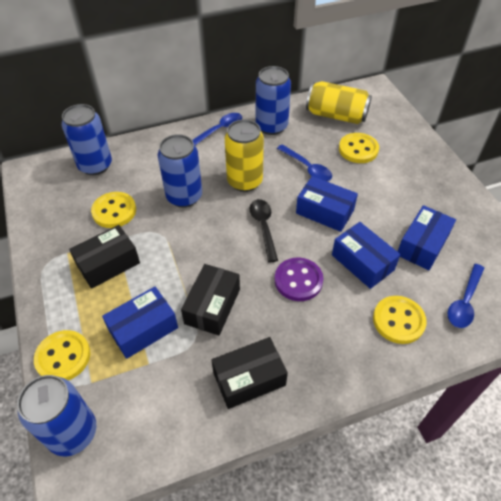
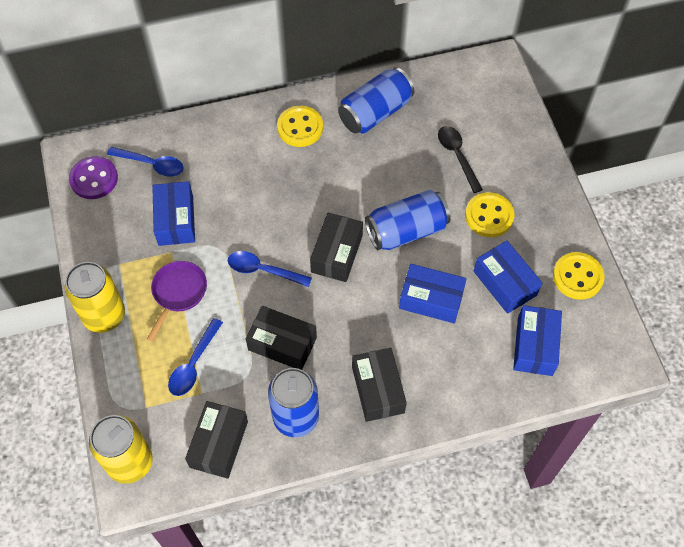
black box: [69,225,140,289] [181,264,240,335] [211,337,288,409] = 3 -> [185,401,248,479] [246,306,317,370] [310,213,363,282] [352,348,407,422] = 4
blue can: [17,375,96,456] [62,104,112,175] [158,134,202,208] [256,66,291,135] = 4 -> [268,368,319,437] [338,67,414,134] [365,190,450,250] = 3
purple pan: none = 0 -> [147,261,207,342] = 1
yellow button: [34,330,90,380] [91,192,136,228] [339,133,379,163] [373,296,427,344] = 4 -> [277,106,323,147] [465,192,514,237] [553,252,605,300] = 3

